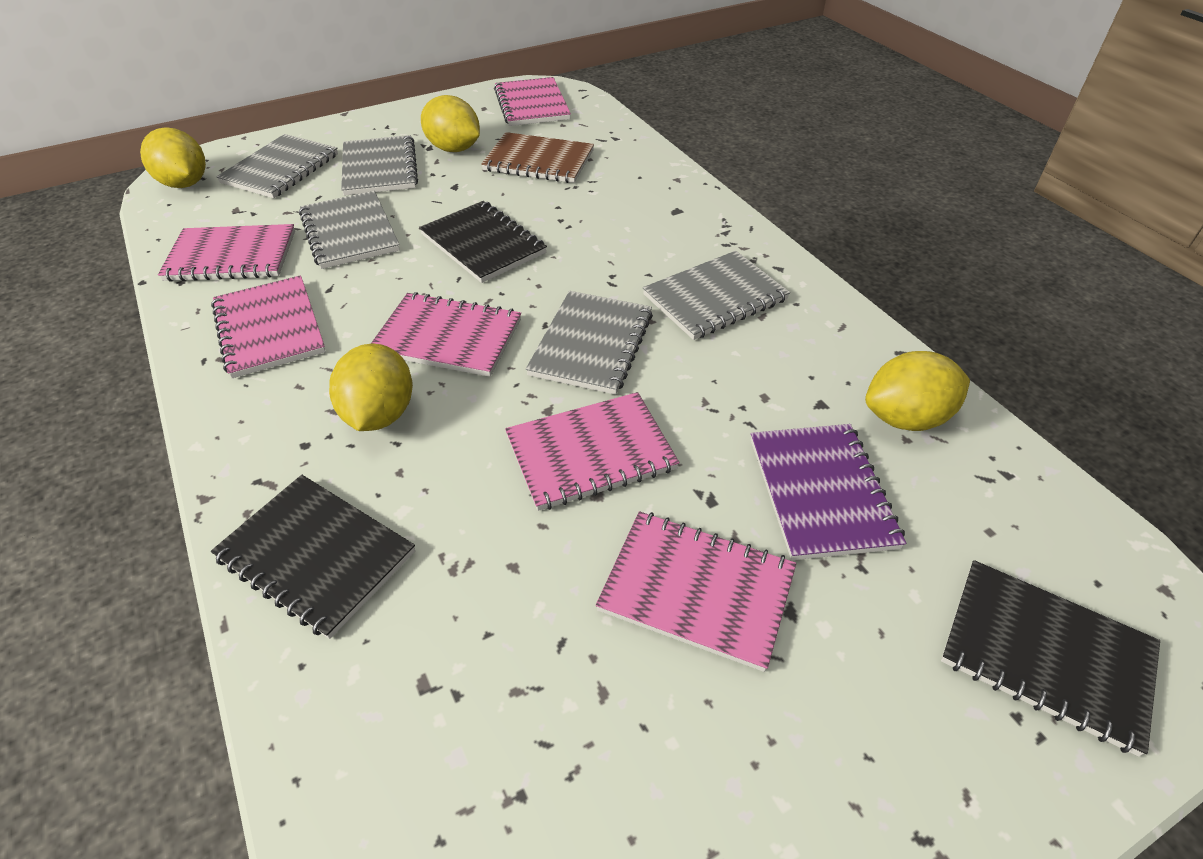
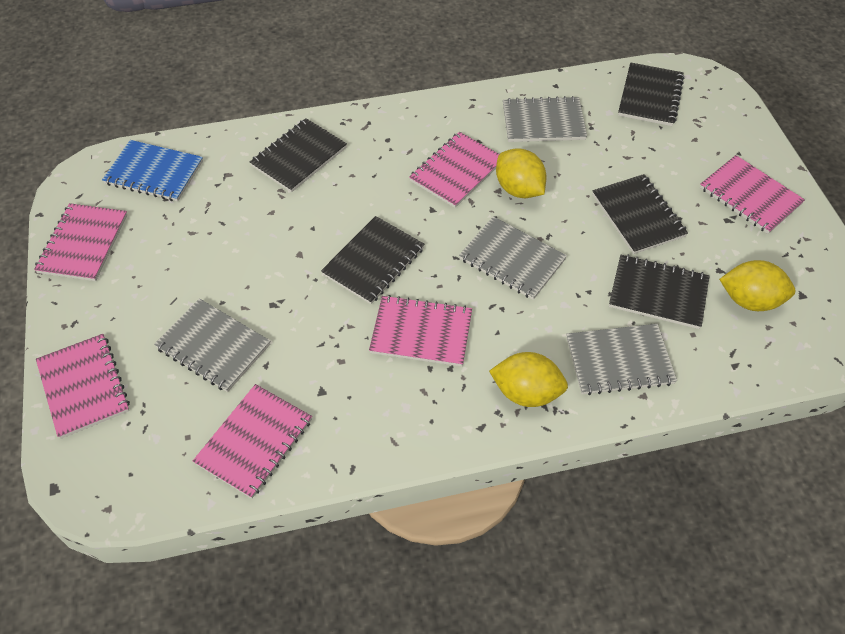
black notebook: [211,475,415,639] [419,201,547,283] [941,560,1160,757] = 3 -> [250,118,347,193] [321,216,425,304] [592,174,688,254] [609,255,710,329] [618,62,684,126] = 5
blue notebook: none = 0 -> [102,140,203,201] = 1
brown notebook: [481,132,594,183] = 1 -> none = 0
grey notebook: [216,134,338,198] [299,191,400,269] [341,135,418,196] [526,291,653,395] [643,251,790,340] = 5 -> [154,298,270,392] [459,216,567,300] [503,96,587,142] [566,324,677,395] = 4
purple notebook: [751,424,906,560] = 1 -> none = 0
yellow lemon: [140,127,206,188] [329,343,413,431] [421,95,480,152] [865,351,970,431] = 4 -> [489,352,568,407] [496,148,547,198] [719,260,795,311] = 3

